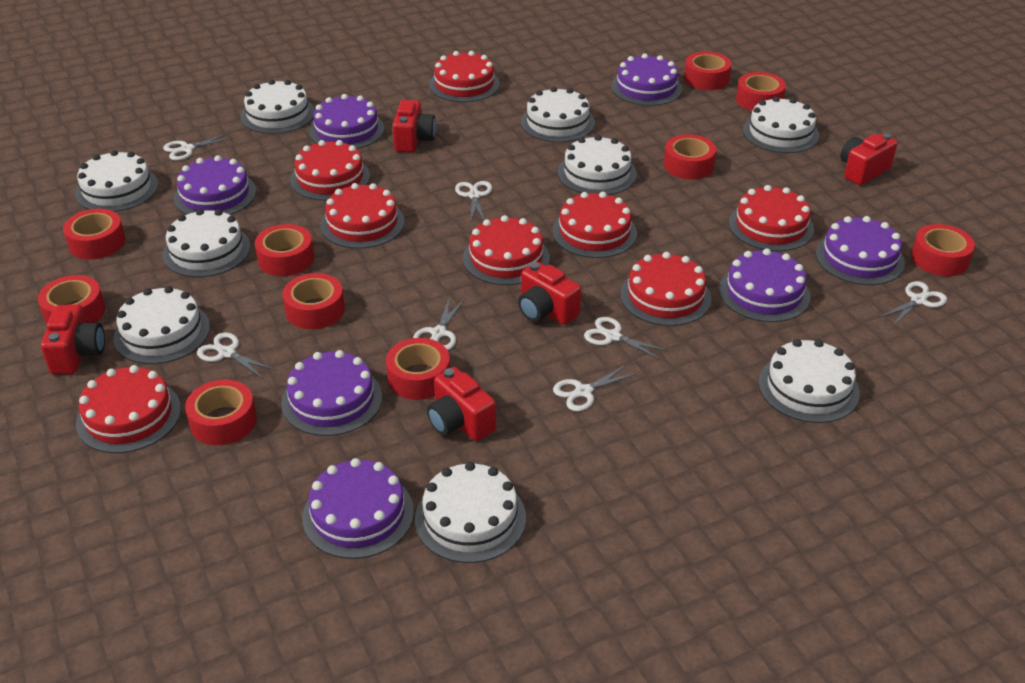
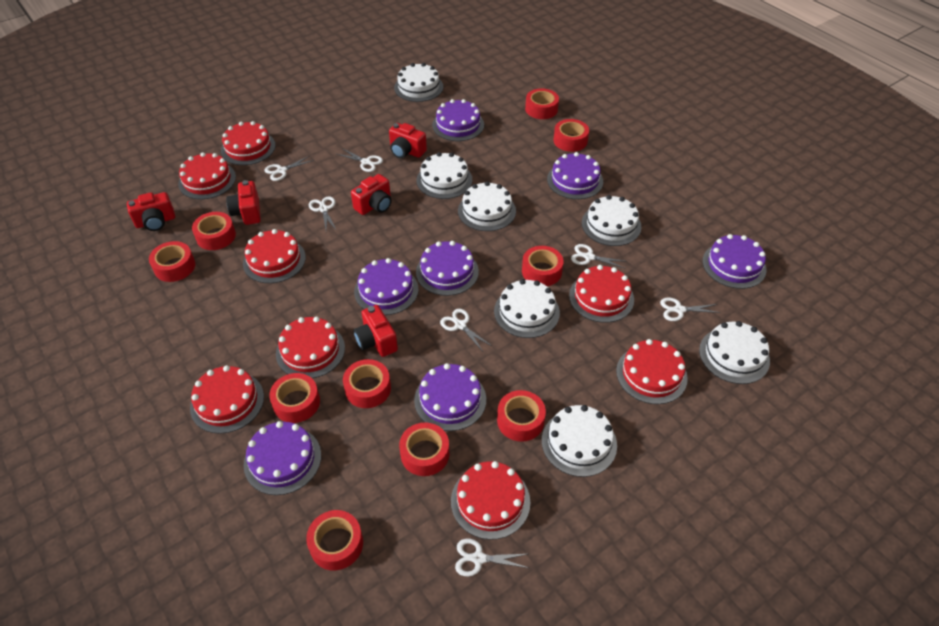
white cake: [75,150,158,212] [113,286,210,364] [162,209,251,277] [241,79,315,134] [415,462,526,563] [521,87,595,142] [558,135,637,195] [743,97,819,153] [759,339,860,423] = 9 -> [394,63,443,102] [417,152,472,199] [458,181,516,231] [494,279,560,338] [542,405,617,477] [582,195,641,246] [699,321,770,384] = 7

